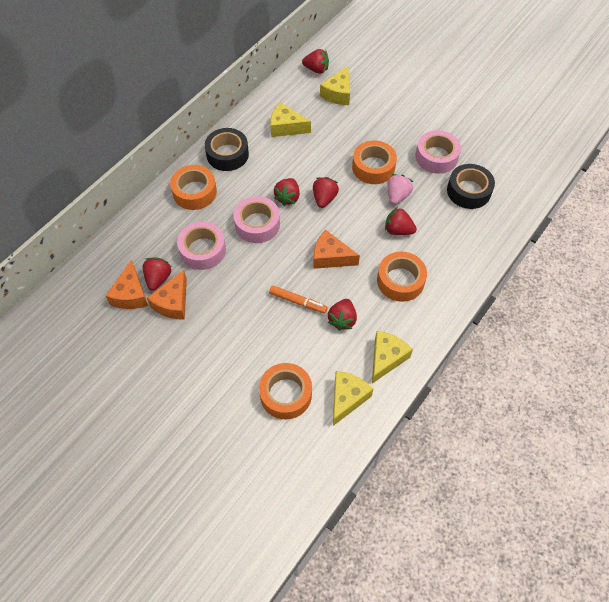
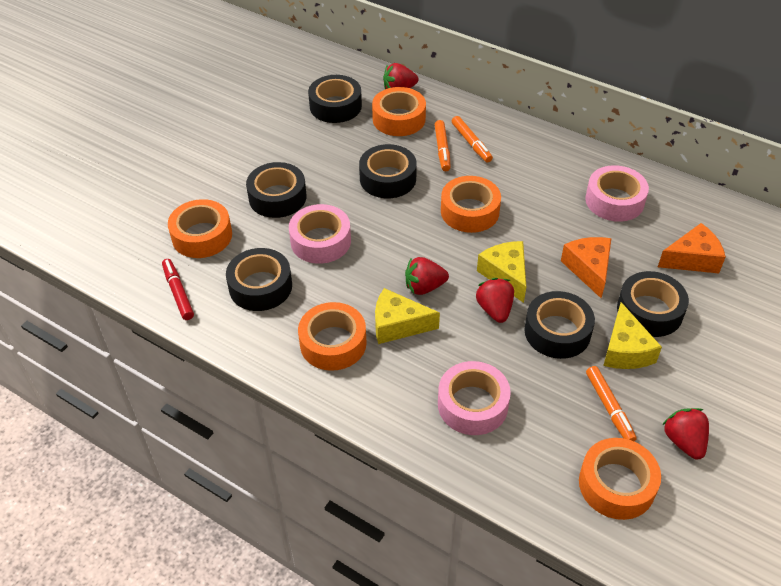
black tape: [205,128,249,171] [447,164,495,209] = 2 -> [226,248,292,311] [246,162,307,218] [308,75,362,123] [359,144,417,198] [524,291,595,359] [617,271,689,337] = 6
orange cheese: [106,260,148,309] [147,270,187,320] [314,230,360,269] = 3 -> [561,237,612,298] [658,223,726,273] = 2
orange marker: [269,285,328,313] = 1 -> [434,120,451,171] [452,116,493,163] [586,366,637,441] = 3
orange tape: [170,165,217,210] [259,363,312,419] [352,140,397,184] [377,252,427,302] = 4 -> [168,199,232,258] [298,302,367,371] [372,87,426,136] [441,176,501,233] [579,438,661,520] = 5
pink strawberry: [387,174,413,205] = 1 -> none = 0
red marker: none = 0 -> [162,259,194,320] = 1
red strawberry: [143,257,171,290] [274,178,300,206] [302,49,329,74] [313,177,339,208] [328,299,357,331] [385,207,417,235] = 6 -> [383,63,418,89] [405,257,449,295] [476,278,514,323] [662,408,709,460] = 4
yellow cheese: [270,102,311,137] [320,66,350,105] [333,371,373,426] [372,331,413,383] = 4 -> [375,288,440,344] [477,241,526,303] [603,302,662,369] = 3

